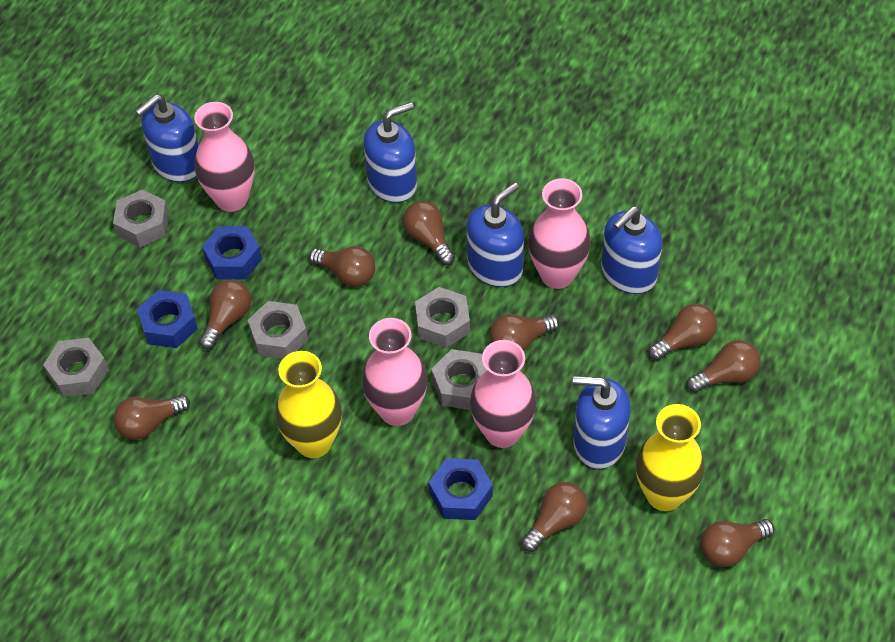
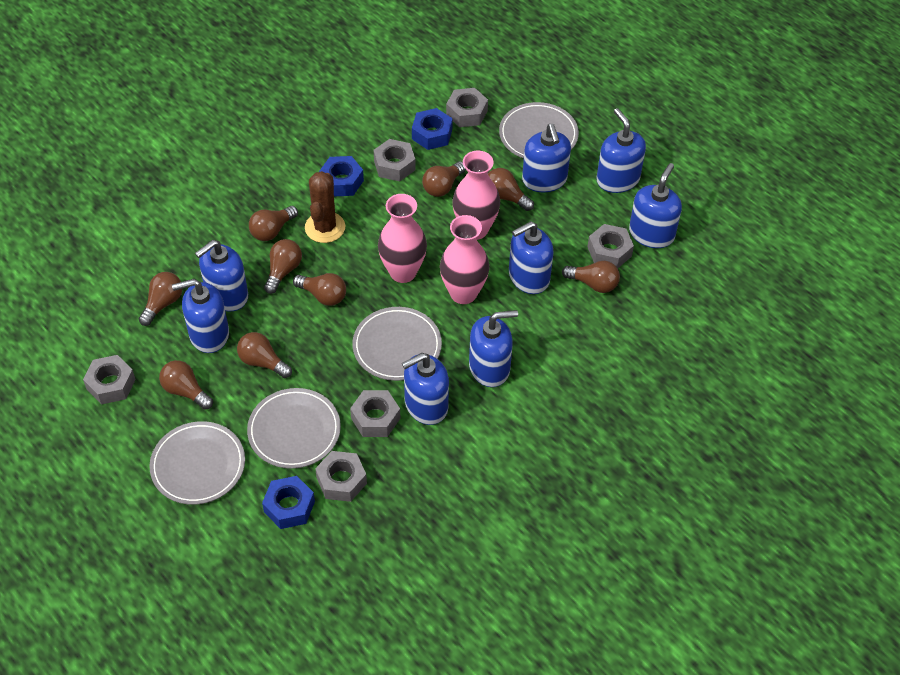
blue soap dispenser: [135,94,199,182] [363,102,417,203] [467,182,524,287] [573,376,631,469] [601,206,662,294] = 5 -> [172,279,229,353] [195,240,248,311] [402,353,449,425] [469,310,518,387] [509,221,554,294] [522,124,571,192] [596,108,646,193] [629,163,682,248] = 8
brown cactus: none = 0 -> [305,171,345,243] = 1
grey nut: [43,338,109,397] [113,190,169,247] [248,301,308,359] [415,287,470,348] [431,349,487,410] = 5 -> [83,355,136,404] [315,451,367,502] [350,390,400,437] [374,139,416,181] [446,88,488,127] [587,224,634,269] = 6
grey plate: none = 0 -> [150,421,245,505] [247,388,341,469] [352,307,442,381] [499,102,579,159] = 4
pink vase: [194,102,255,212] [362,318,428,426] [470,340,537,448] [528,178,591,289] = 4 -> [378,194,427,283] [440,215,490,304] [452,151,500,240] = 3
yellow vase: [275,351,342,458] [636,404,705,511] = 2 -> none = 0

